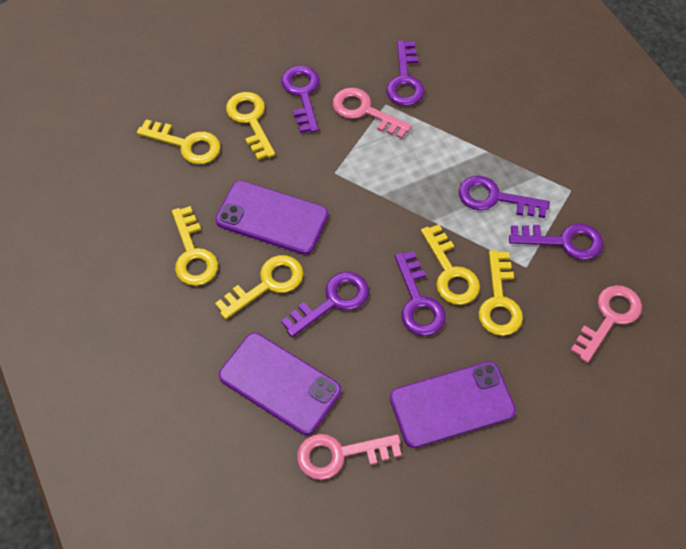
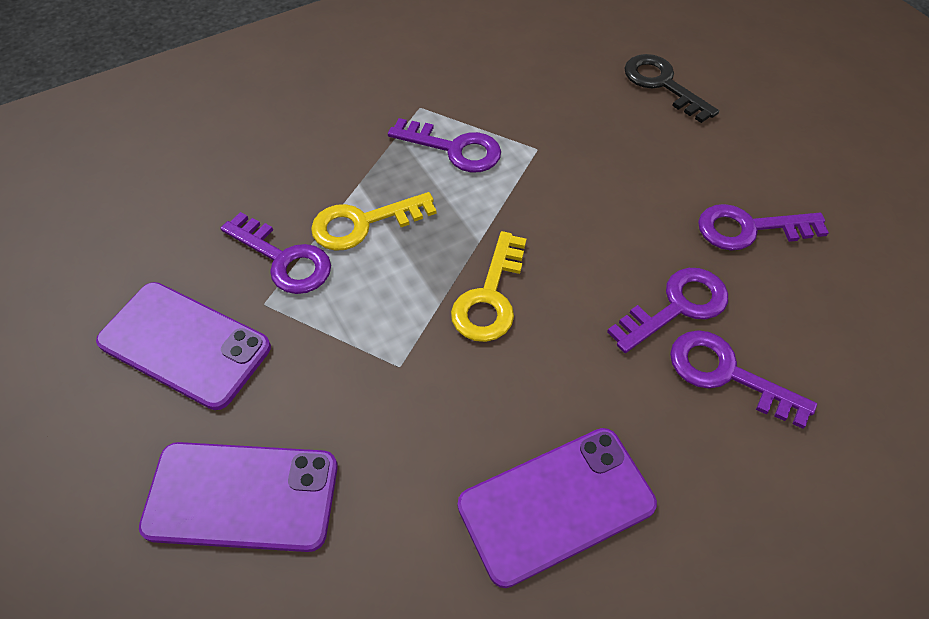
black key: none = 0 -> [624,54,719,123] = 1
pink key: [297,434,401,480] [333,87,412,139] [570,285,642,363] = 3 -> none = 0
purple key: [281,66,320,133] [281,272,369,337] [386,40,425,106] [395,251,446,336] [459,176,550,218] [509,223,603,260] = 6 -> [221,212,331,294] [388,118,501,172] [607,268,728,353] [670,330,817,429] [698,204,829,251] = 5
yellow key: [137,119,221,164] [172,206,218,286] [215,255,304,319] [226,92,275,160] [421,224,480,305] [479,250,523,336] = 6 -> [311,192,437,251] [451,231,526,342] = 2

